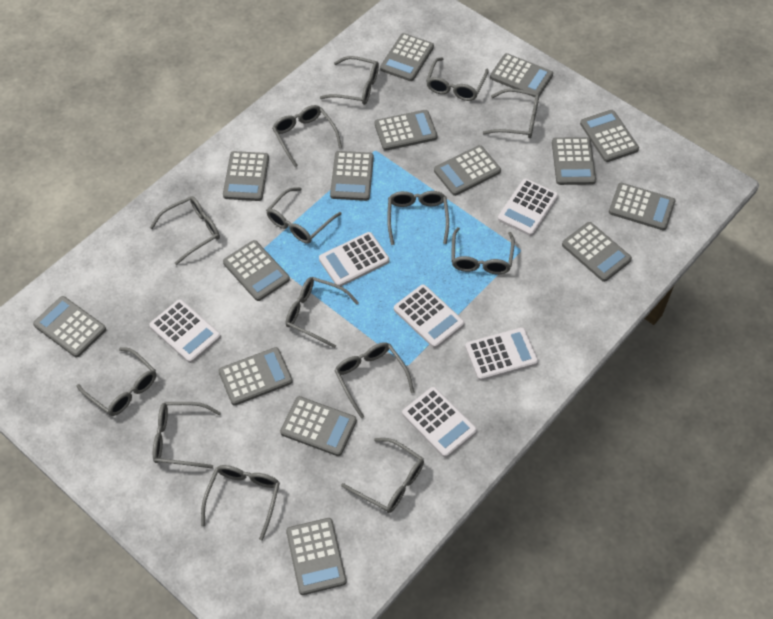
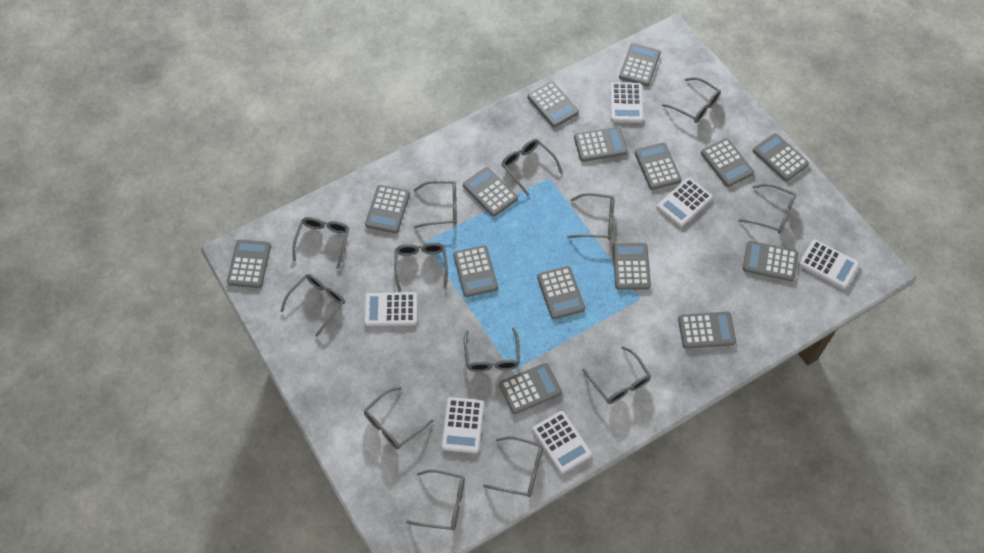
grey glasses: [76,347,156,416] [150,196,220,265] [153,402,221,469] [201,465,280,540] [266,187,341,243] [272,105,342,167] [286,277,359,348] [320,56,379,105] [334,342,414,418] [341,438,424,513] [387,191,449,245] [426,57,488,101] [451,227,515,275] [483,89,539,138] = 14 -> [280,274,345,337] [292,217,349,269] [364,387,433,449] [394,242,448,292] [406,469,465,530] [414,181,457,228] [464,327,520,372] [483,436,543,497] [502,139,563,196] [567,193,614,240] [582,346,651,404] [662,77,721,123] [738,183,796,234] = 13

